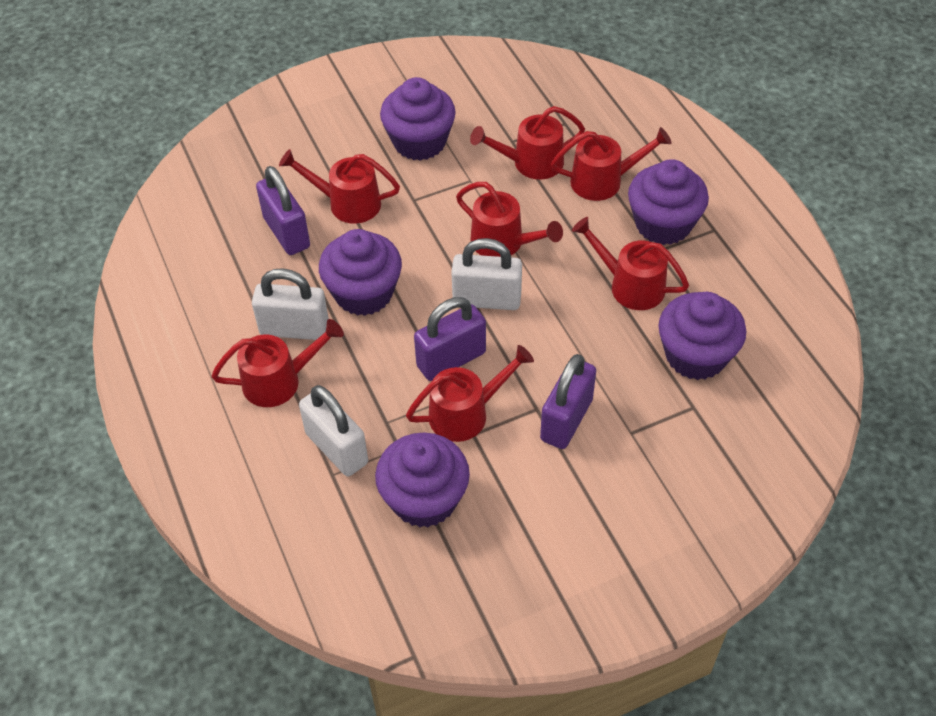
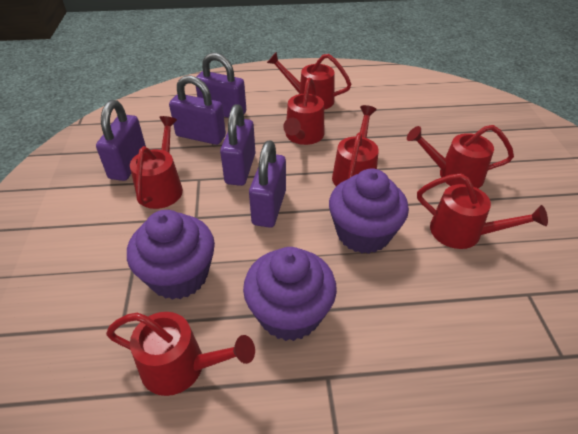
purple cupcake: [319,229,402,316] [375,433,470,528] [380,77,456,161] [628,159,709,245] [658,292,746,380] = 5 -> [127,210,215,300] [243,247,337,341] [329,168,409,254] = 3
purple padlock: [256,166,310,255] [414,297,486,381] [540,354,596,449] = 3 -> [96,100,146,181] [169,76,226,145] [196,53,246,118] [220,104,255,186] [249,140,286,228] = 5
white padlock: [252,268,329,340] [299,385,368,476] [451,238,522,310] = 3 -> none = 0

